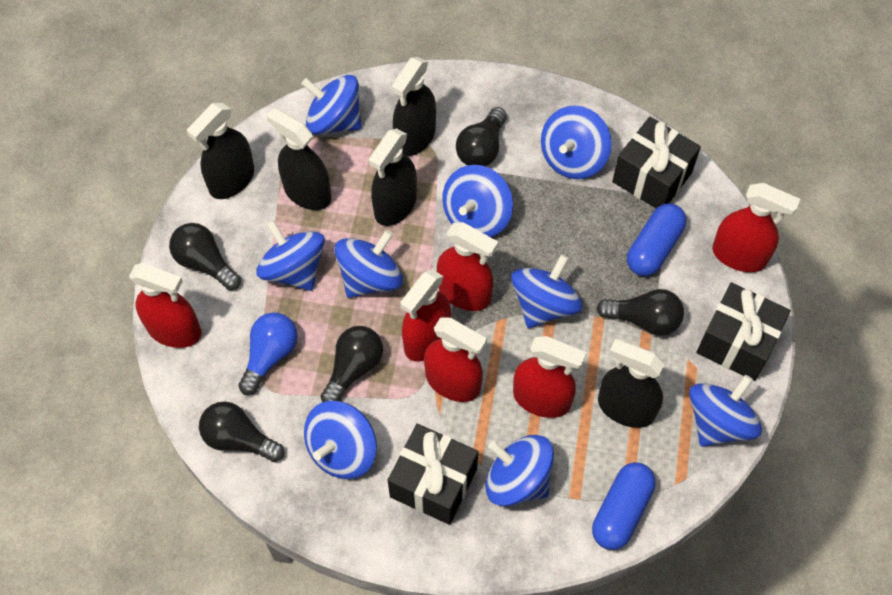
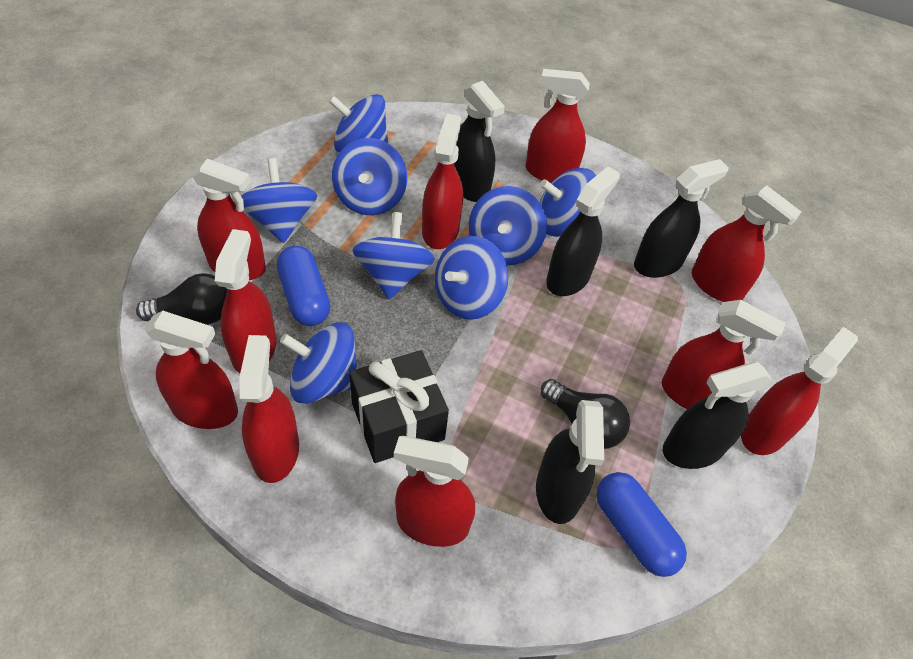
black gift: [388,424,478,525] [612,117,701,208] [696,282,791,381] = 3 -> [349,350,449,463] = 1
black light bulb: [169,223,241,290] [199,401,285,462] [321,326,383,402] [456,107,507,167] [596,289,684,336] = 5 -> [136,273,227,325] [541,379,630,449] = 2
blue light bulb: [238,313,298,395] = 1 -> none = 0
blue spinning top: [256,220,325,291] [301,75,362,135] [304,401,377,479] [334,230,403,298] [442,165,513,237] [485,435,554,506] [511,254,583,328] [541,106,611,179] [689,375,762,447] = 9 -> [241,158,317,243] [280,322,358,404] [328,94,388,152] [332,138,407,215] [352,212,435,299] [435,236,509,320] [469,186,547,265] [540,168,596,237] = 8
red spray bottle: [129,263,202,348] [400,269,451,362] [424,317,487,402] [437,222,498,311] [513,336,586,418] [712,183,800,272] = 6 -> [145,311,238,429] [191,159,266,280] [215,229,277,373] [240,335,299,483] [394,436,475,547] [422,114,463,249] [526,69,590,183] [662,300,786,409] [692,185,801,302] [741,327,858,455] = 10

